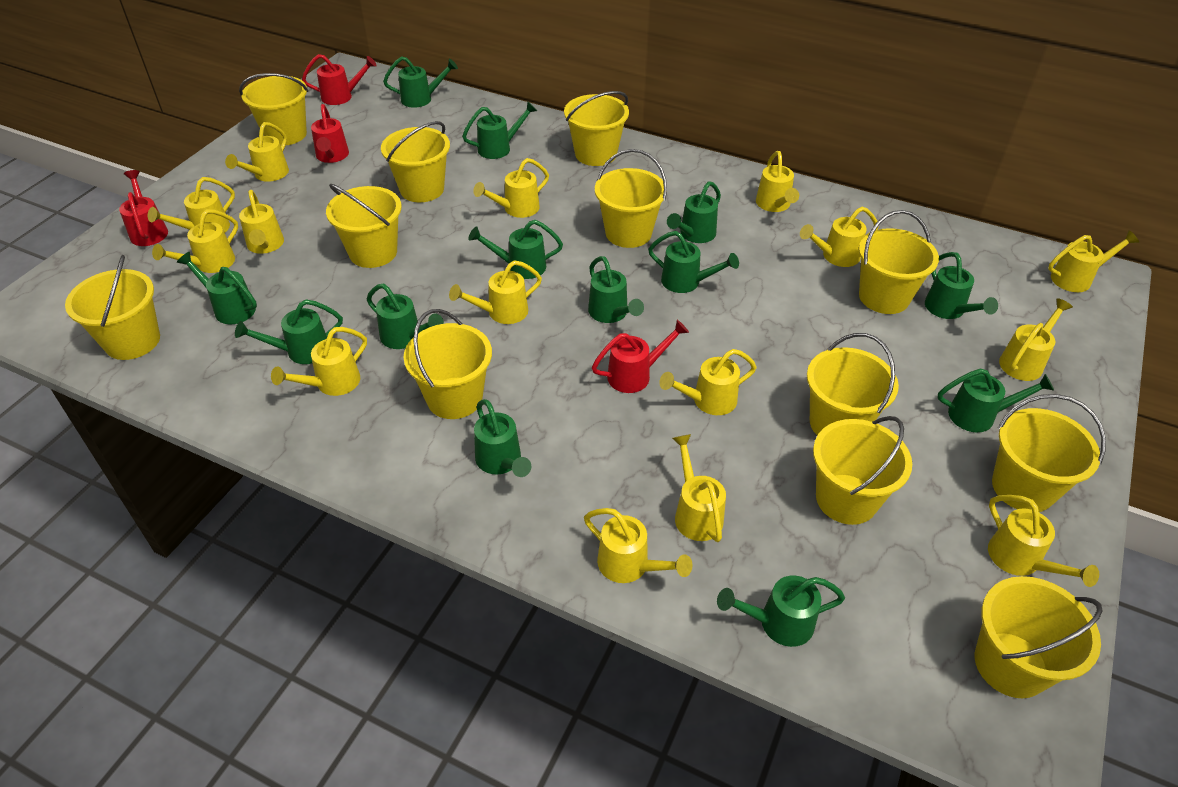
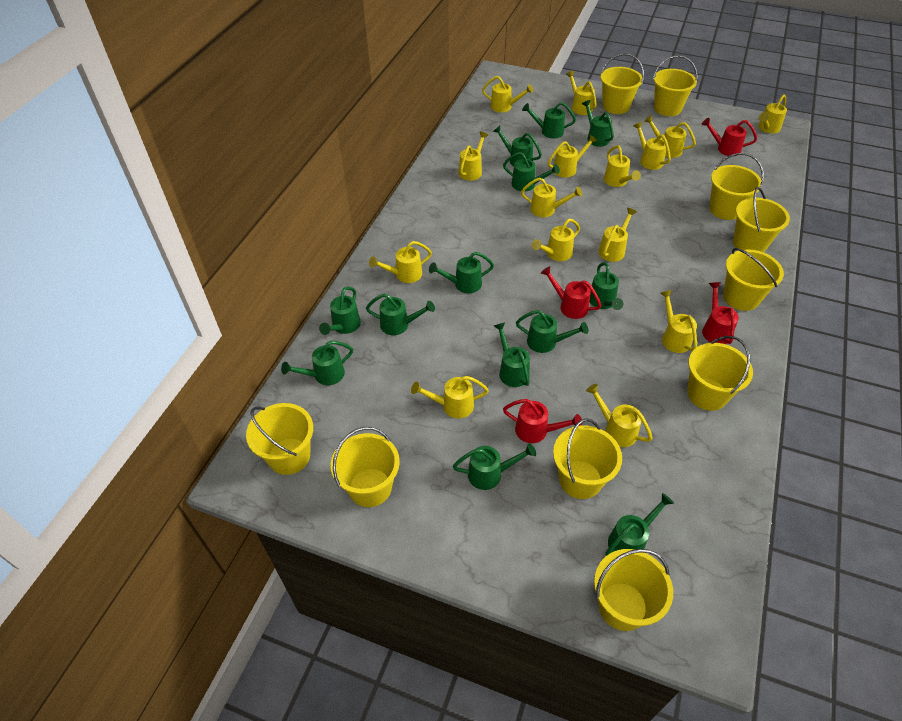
yellow bucket: [65,255,160,360] [239,73,308,145] [326,184,402,268] [381,121,450,202] [404,309,492,419] [564,91,629,166] [595,149,667,248] [807,333,899,435] [813,416,912,525] [859,210,939,314] [975,576,1103,698] [992,394,1106,512] = 12 -> [246,403,313,475] [331,427,400,507] [553,418,622,499] [594,549,673,631] [600,53,644,114] [653,55,698,116] [687,336,753,411] [709,153,764,220] [723,248,784,311] [733,187,790,252] = 10

